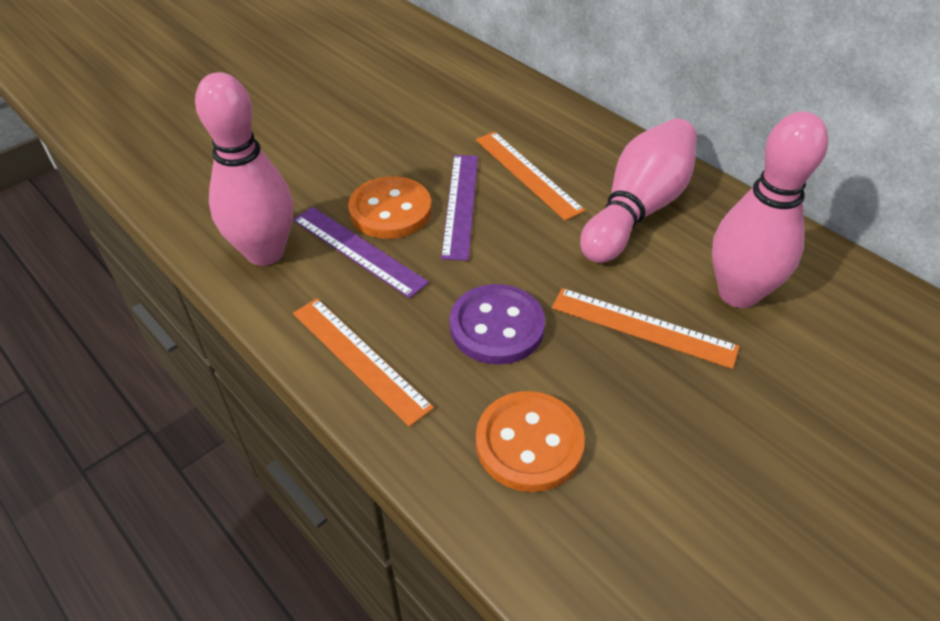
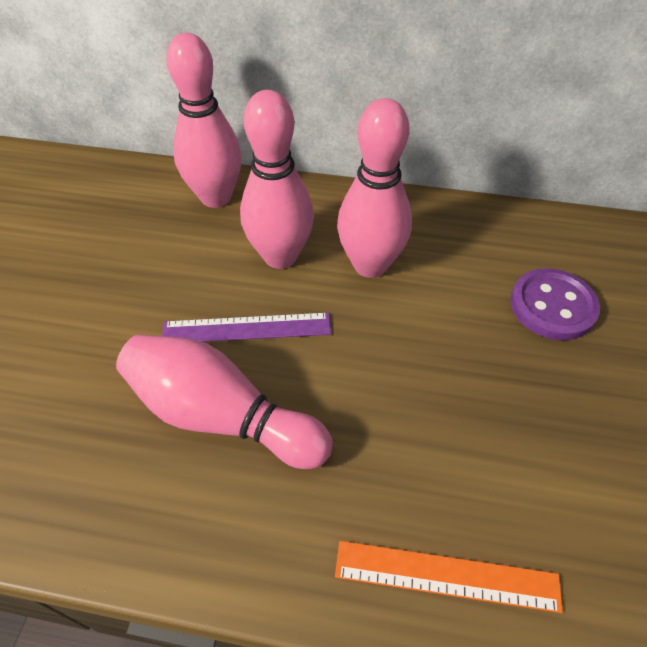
orange button: [348,176,431,239] [476,391,585,492] = 2 -> none = 0
orange ruler: [293,298,434,427] [476,132,585,221] [552,288,739,369] = 3 -> [335,541,563,613] = 1
pink bowling pin: [195,72,293,266] [580,119,697,263] [712,112,828,308] = 3 -> [116,335,333,469] [166,33,242,208] [240,90,314,269] [337,98,412,278] = 4
purple ruler: [293,207,429,298] [441,155,478,261] = 2 -> [162,312,331,342] = 1

